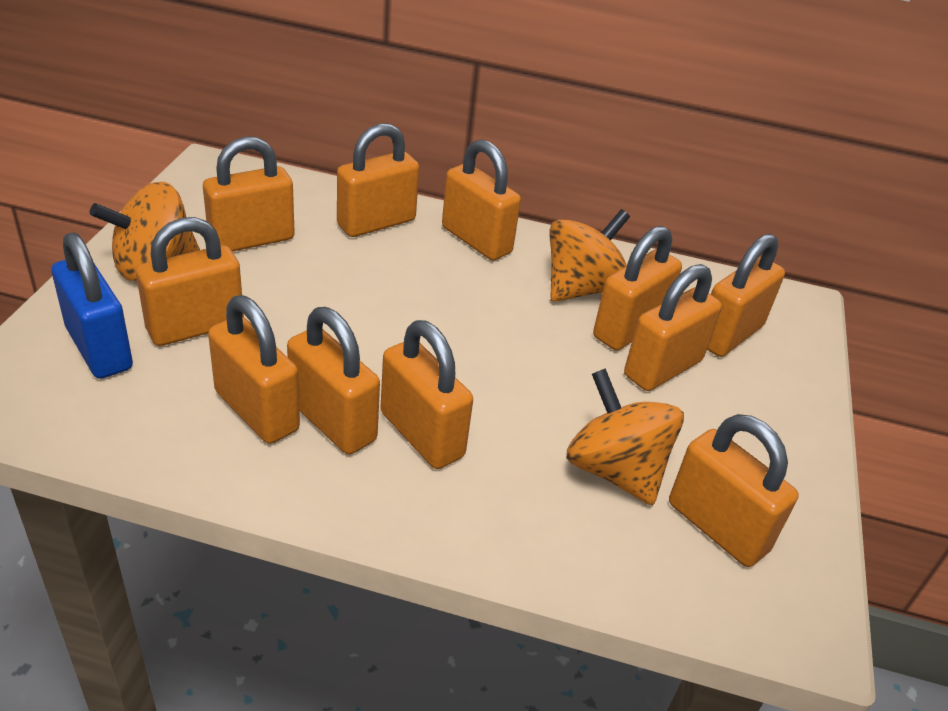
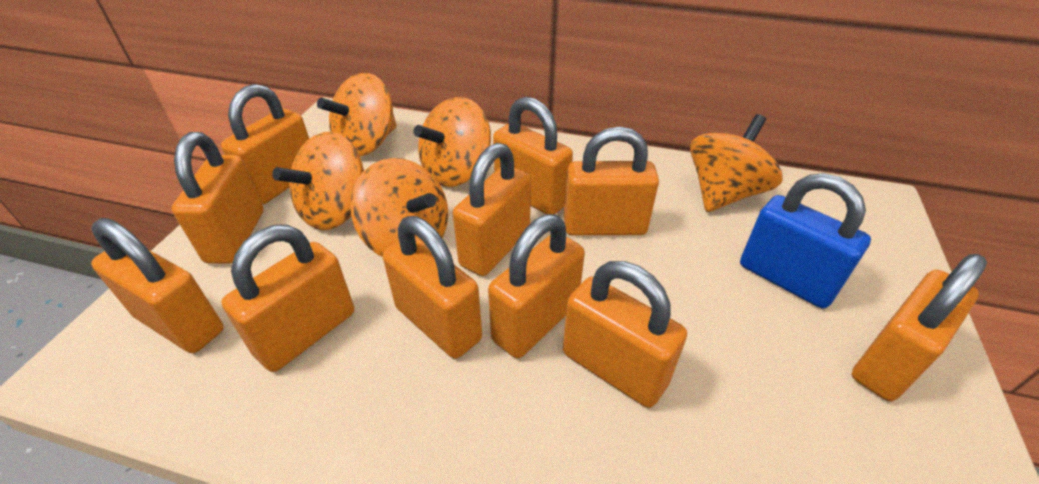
orange spinning top: [90,182,200,281] [549,209,630,302] [566,368,684,505] = 3 -> [272,132,364,230] [317,73,397,156] [350,158,448,257] [413,97,491,187] [690,114,782,212] = 5

